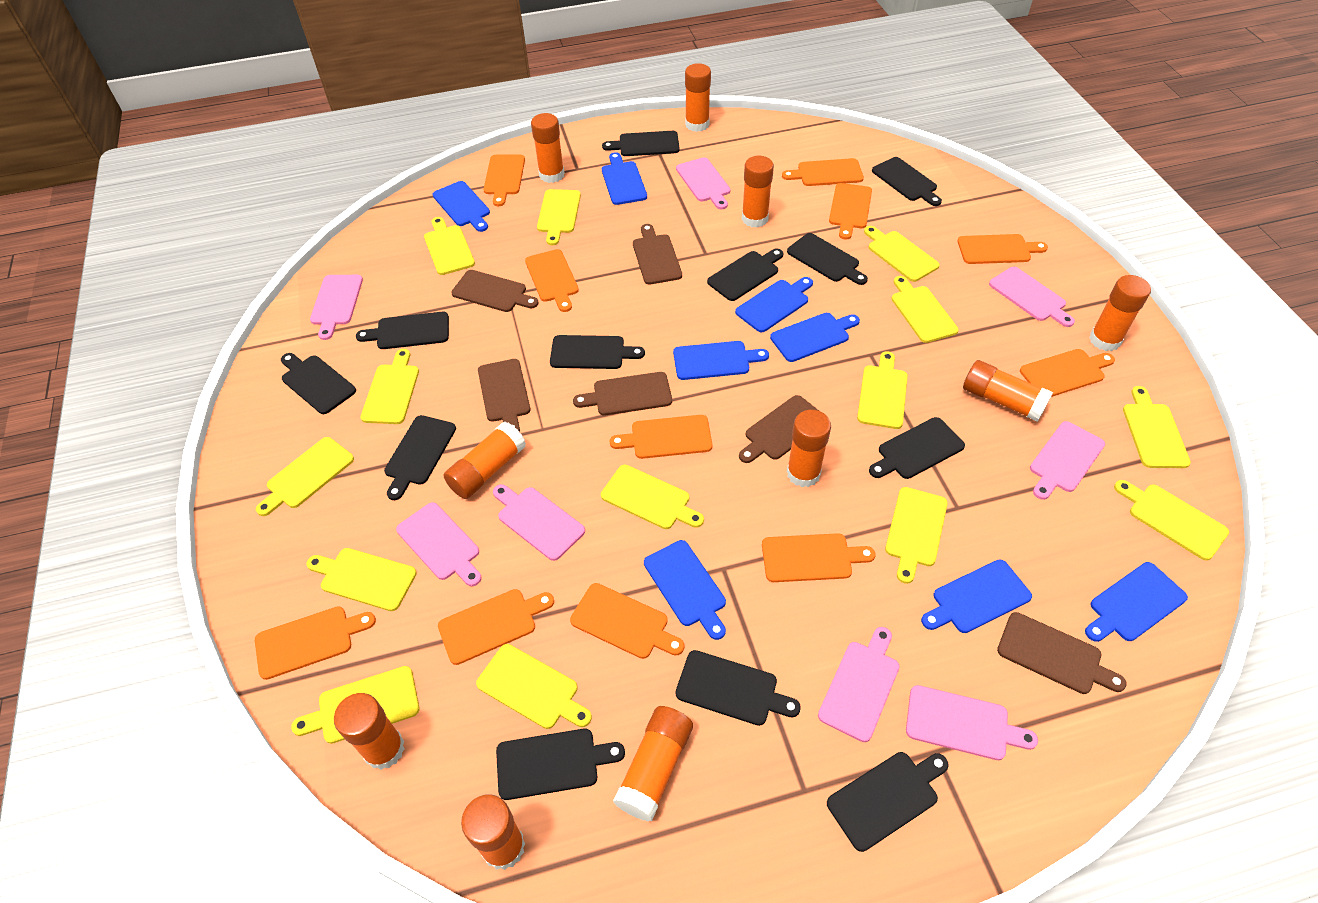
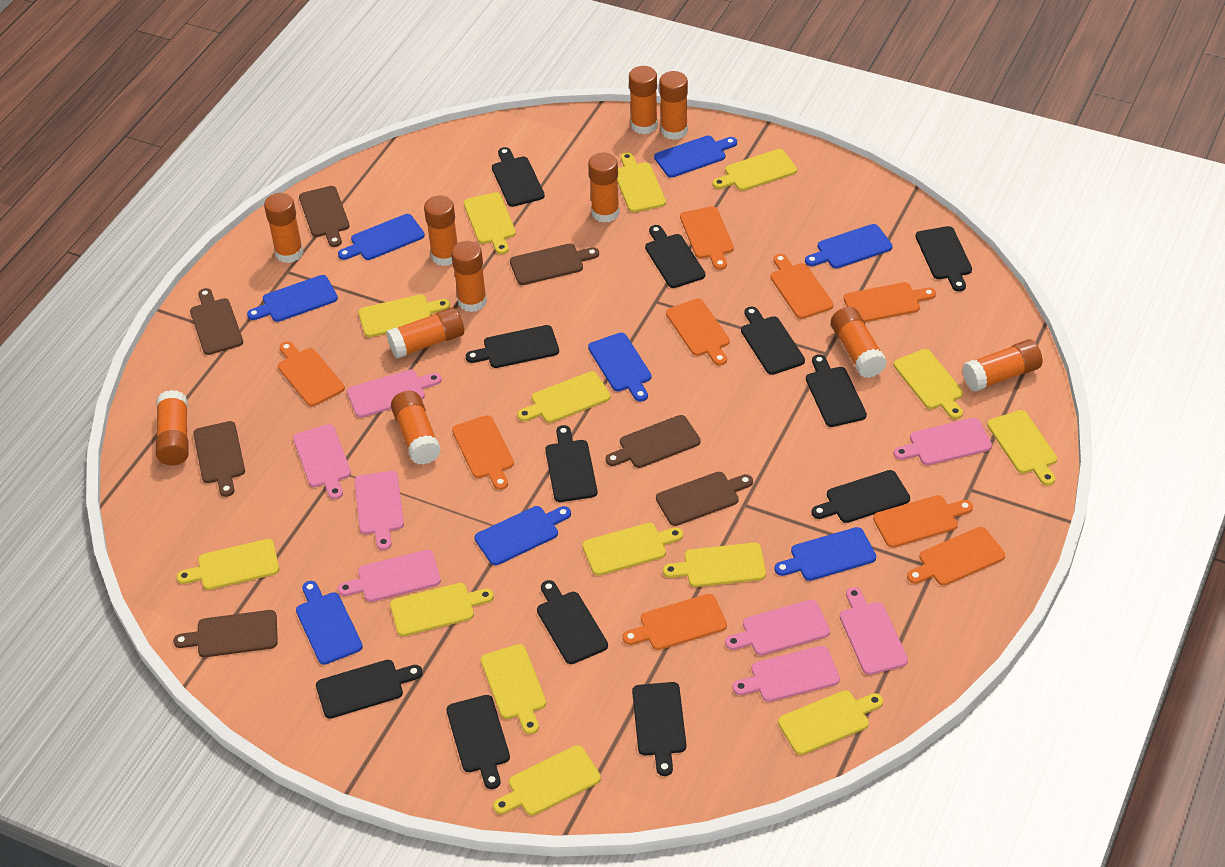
brown cutting board: [451,270,539,312] [478,359,531,432] [573,372,672,415] [633,224,682,285] [739,395,819,463] [997,612,1127,694] = 6 -> [173,610,278,657] [190,288,243,355] [193,421,245,497] [299,186,350,247] [510,244,599,285] [606,415,701,468] [656,472,753,526] = 7
orange cutting board: [255,606,376,680] [438,589,554,665] [483,155,525,206] [525,249,579,312] [570,583,684,659] [610,415,712,459] [762,533,875,582] [782,158,864,186] [829,183,872,240] [957,234,1048,264] [1020,349,1115,397] = 11 -> [278,342,345,407] [452,415,514,490] [623,594,727,650] [666,298,730,366] [680,206,734,270] [770,254,833,319] [844,282,936,322] [873,495,973,548] [907,527,1005,586] = 9
orange glue stick: [334,693,405,770] [444,422,526,499] [461,794,525,870] [531,113,565,183] [613,706,693,822] [685,63,711,132] [742,156,774,228] [787,410,831,487] [963,360,1053,422] [1089,275,1151,351] = 10 -> [156,390,189,465] [264,193,304,263] [386,307,464,359] [391,391,441,465] [424,195,457,266] [451,241,487,312] [588,153,620,223] [629,66,658,134] [659,71,688,140] [831,307,887,378] [962,339,1043,392] = 11

